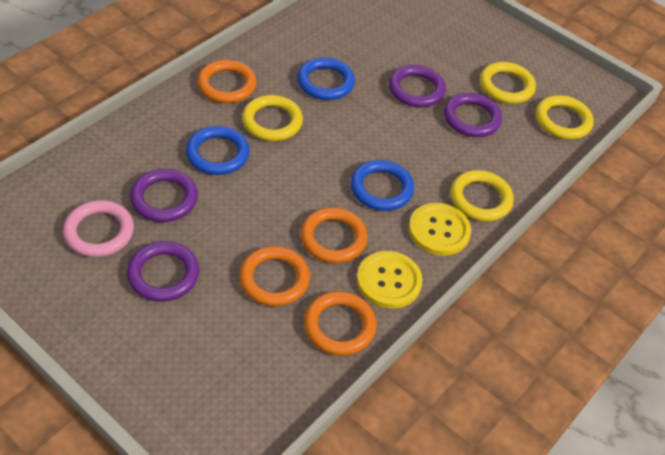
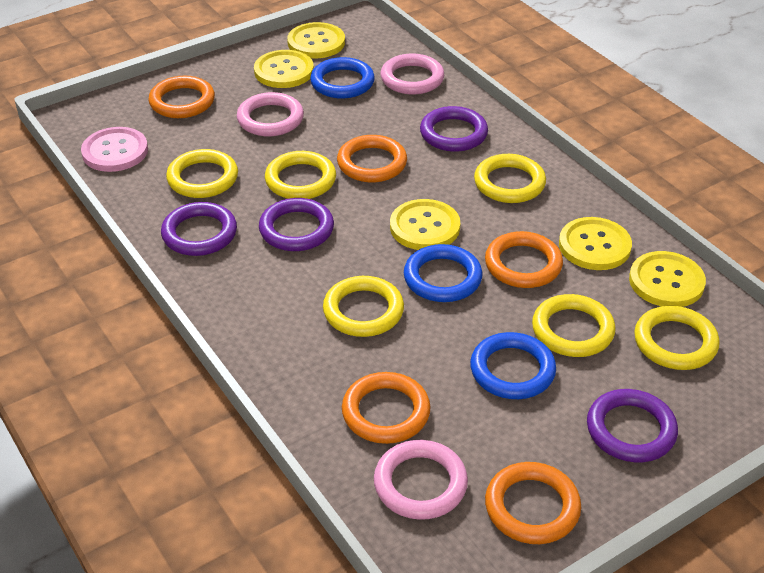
orange ring: [197,60,257,103] [239,246,310,306] [300,207,368,263] [304,291,377,355] = 4 -> [148,76,215,118] [337,135,407,182] [342,372,431,444] [485,231,563,288] [485,462,581,544] = 5
pink button: none = 0 -> [81,127,148,172] = 1
pink ring: [63,200,134,257] = 1 -> [237,92,304,136] [374,440,468,520] [380,53,444,94] = 3
yellow button: [357,251,423,309] [409,203,471,256] = 2 -> [254,50,314,88] [287,22,345,58] [390,199,460,250] [559,217,632,270] [629,251,706,307] = 5
yellow ring: [242,95,303,141] [450,170,514,221] [480,62,536,104] [536,95,594,139] = 4 -> [166,149,238,198] [265,151,336,199] [323,276,404,337] [474,154,546,203] [532,294,616,357] [634,306,720,370] = 6

